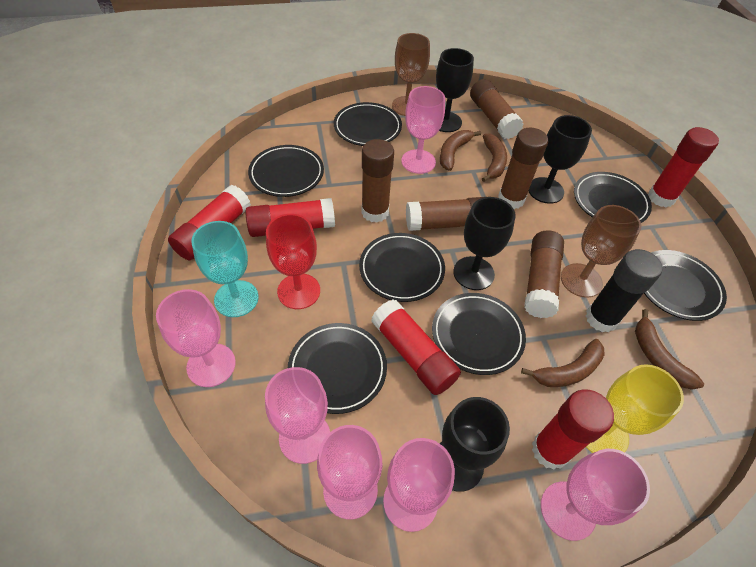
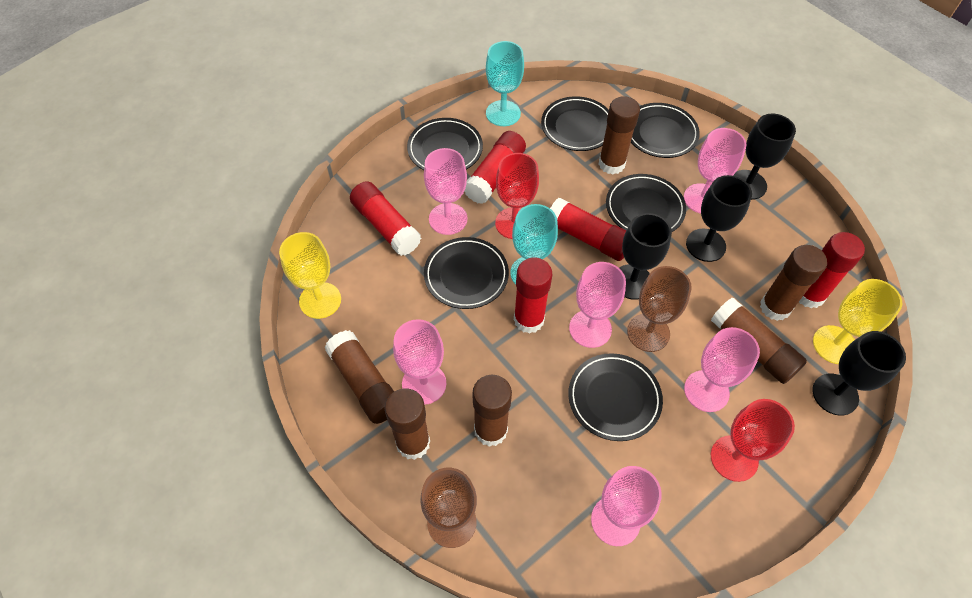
black glue stick: [586,249,663,332] = 1 -> none = 0
black plate: [248,145,324,197] [288,323,387,414] [334,102,402,146] [359,233,445,302] [432,293,526,375] [574,172,652,223] [644,250,727,321] = 7 -> [407,118,483,170] [424,237,509,309] [541,96,609,151] [568,353,663,441] [606,174,686,232] [631,103,700,158] = 6
brown banana: [440,130,481,171] [482,133,507,182] [521,339,605,387] [635,309,704,390] = 4 -> none = 0
brown glue stick: [361,139,394,223] [406,197,484,231] [470,79,524,139] [498,128,548,209] [524,230,564,318] = 5 -> [325,330,394,424] [385,388,430,460] [473,375,512,447] [598,96,640,174] [711,298,807,384] [760,245,827,321] = 6
red goblet: [266,214,320,309] = 1 -> [495,153,539,239] [711,399,795,482] = 2
turquoise goblet: [191,221,259,317] = 1 -> [486,41,524,126] [510,204,558,285] = 2
yellow goblet: [586,364,684,453] = 1 -> [279,232,341,319] [813,279,902,364] = 2

